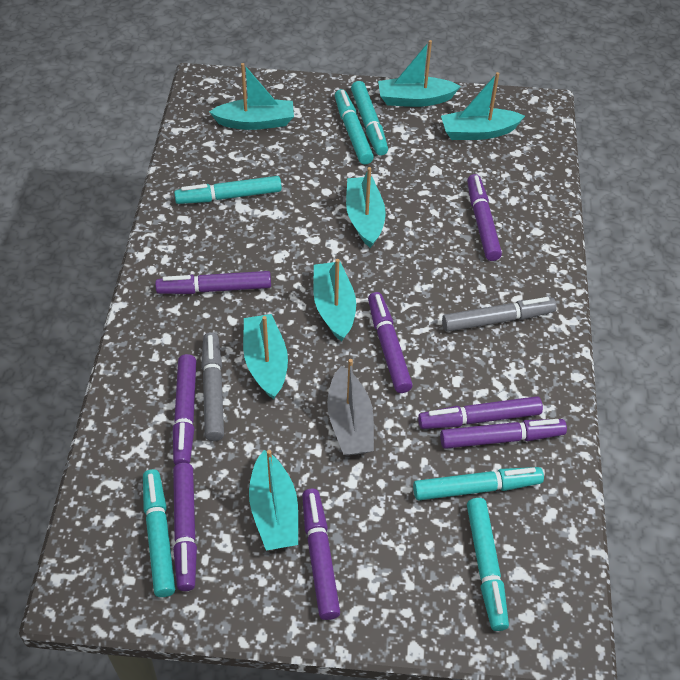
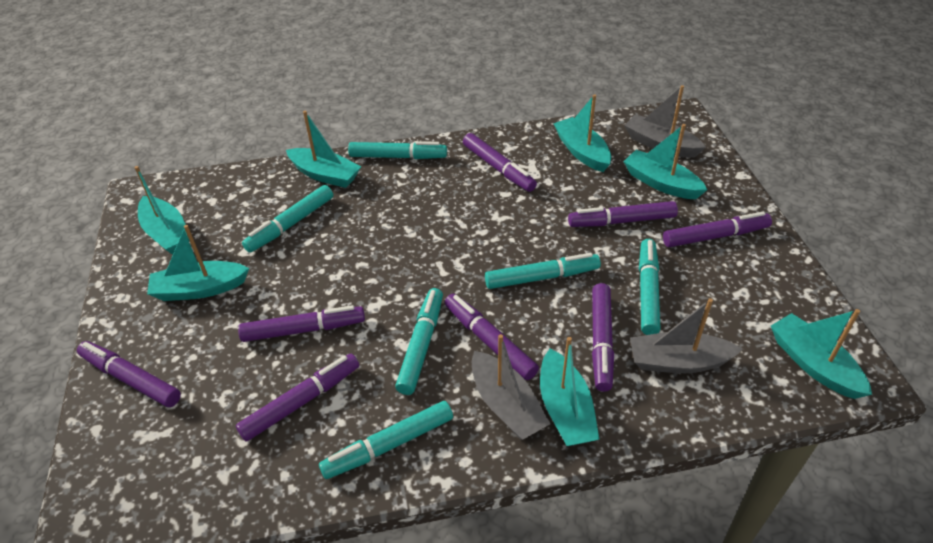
grey boat: [327,359,374,456] = 1 -> [472,334,550,440] [624,85,706,158] [630,298,742,373] = 3
grey marker: [201,332,224,441] [442,297,557,332] = 2 -> none = 0

